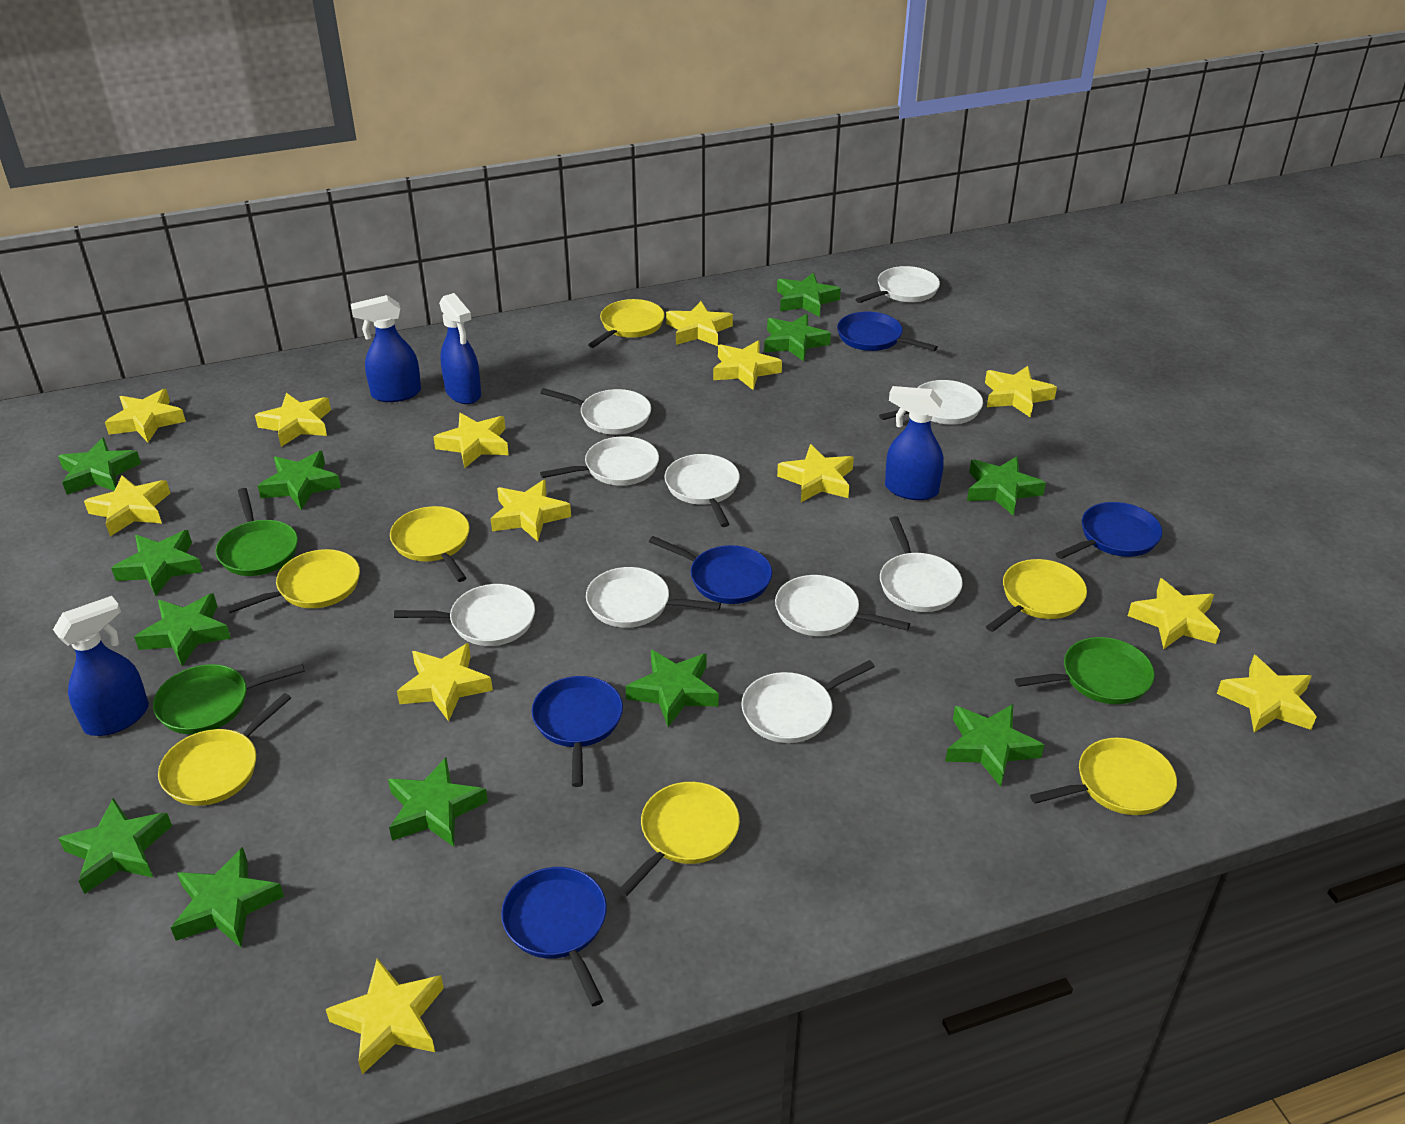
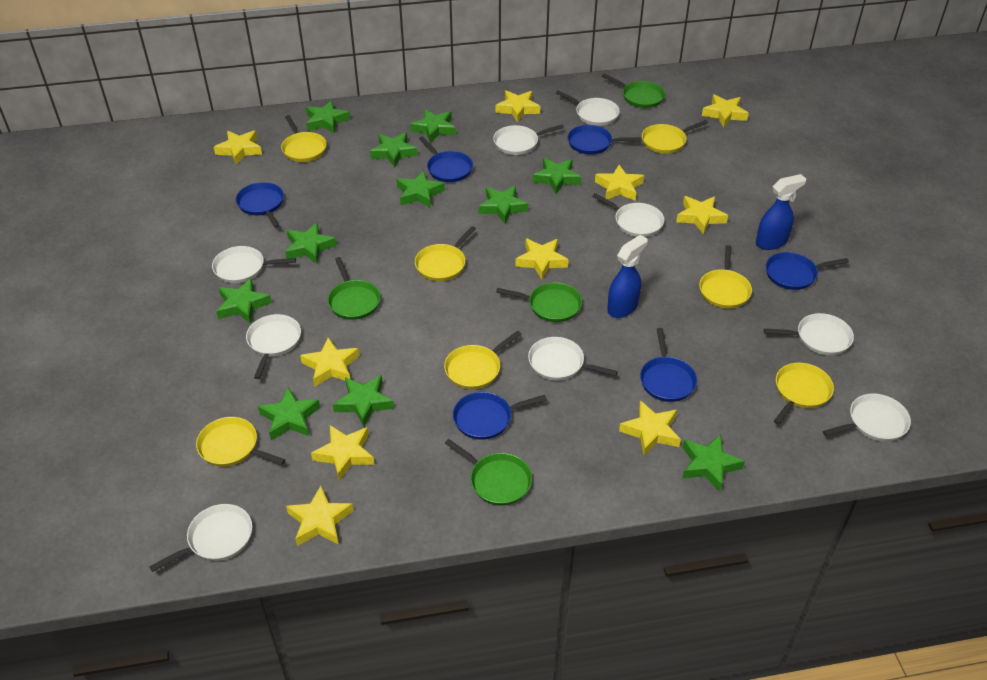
blue pan: [501,867,607,1006] [532,676,623,787] [649,536,772,604] [837,312,938,351] [1056,502,1162,559] = 5 -> [236,182,284,228] [419,136,473,182] [453,392,547,440] [568,125,641,154] [640,328,697,402] [766,252,849,290] = 6
blue spray bottle: [53,596,149,736] [351,295,421,402] [439,293,481,404] [885,386,944,500] = 4 -> [607,235,648,318] [756,174,806,250] = 2
green pan: [153,664,305,734] [216,488,298,576] [1015,637,1155,704] = 3 -> [328,257,380,320] [445,439,532,506] [496,282,582,322] [602,74,665,108] = 4
green star: [58,438,141,495] [58,798,172,894] [111,530,203,596] [134,593,231,666] [171,847,284,947] [258,451,341,510] [388,757,488,847] [626,650,719,727] [764,314,831,361] [777,273,841,317] [945,704,1044,787] [967,456,1046,516] = 12 -> [216,278,272,324] [258,387,320,440] [285,223,337,264] [306,100,350,134] [333,375,394,427] [370,132,418,167] [396,170,445,208] [410,109,456,143] [479,186,528,224] [533,158,581,194] [682,434,745,492] = 11
white pan: [394,584,535,646] [540,388,651,435] [540,436,659,486] [586,567,721,628] [665,454,740,527] [741,660,875,743] [775,575,910,636] [855,266,940,303] [879,380,983,425] [880,516,963,612] = 10 -> [149,504,252,572] [212,246,296,283] [246,314,301,379] [493,125,564,155] [528,337,618,380] [556,90,620,126] [592,193,664,237] [764,313,854,355] [823,393,911,442] = 9
yellow star: [84,475,170,536] [105,389,186,442] [255,393,331,447] [326,958,444,1074] [397,643,493,722] [434,413,509,468] [491,480,571,542] [666,301,733,346] [713,340,782,390] [777,444,854,502] [985,366,1057,418] [1128,578,1220,649] [1217,655,1317,733] = 13 -> [214,131,262,165] [286,486,353,546] [300,337,359,387] [311,425,374,481] [496,90,540,123] [515,239,569,279] [595,165,644,201] [619,401,681,455] [676,196,728,235] [702,94,749,127] = 10

